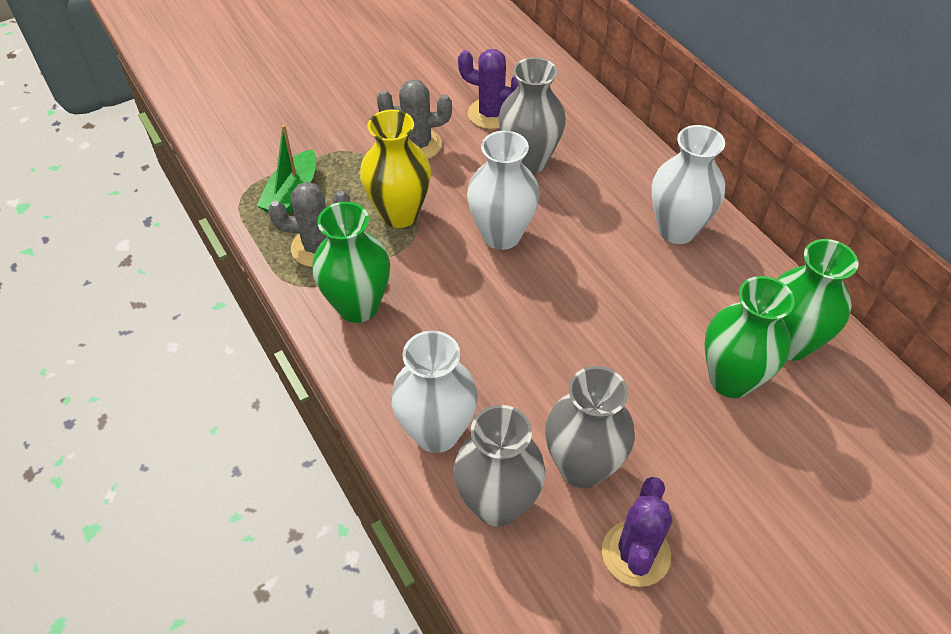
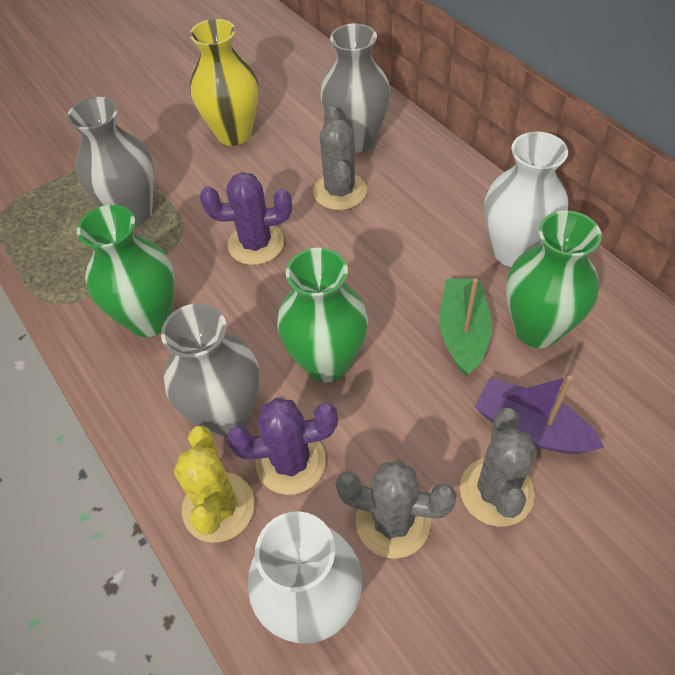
grey cactus: [268,182,350,267] [377,79,452,159] = 2 -> [313,107,367,210] [336,460,457,559] [460,408,537,527] = 3
purple boat: none = 0 -> [474,375,604,454] = 1
white vase: [391,331,478,453] [467,131,539,250] [652,125,725,244] = 3 -> [248,511,362,644] [484,131,568,267] = 2
yellow cactus: none = 0 -> [174,426,255,543] = 1

